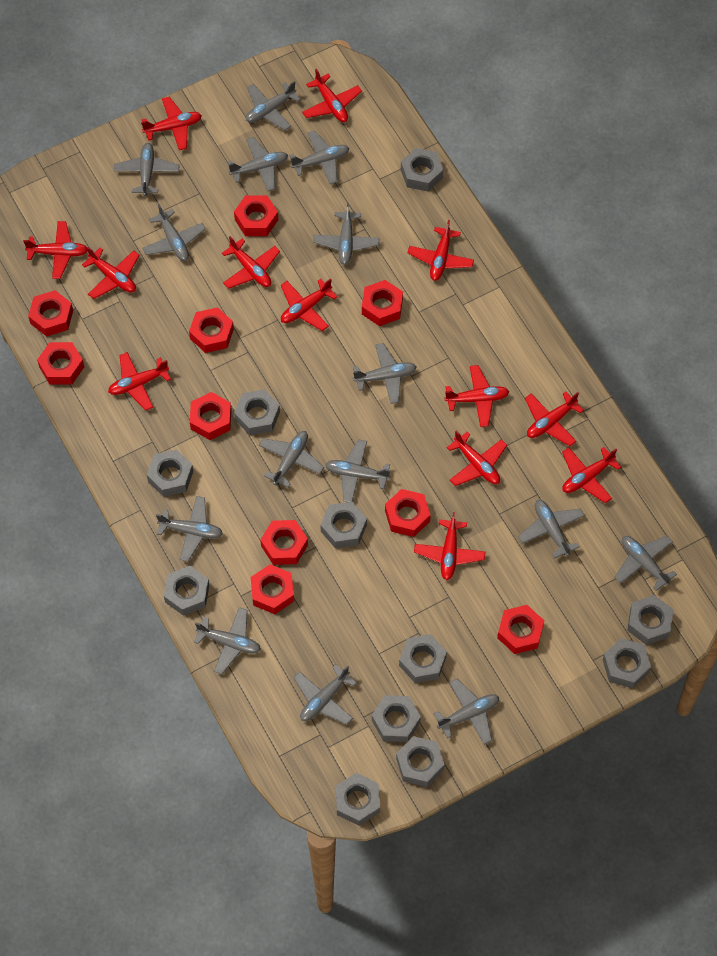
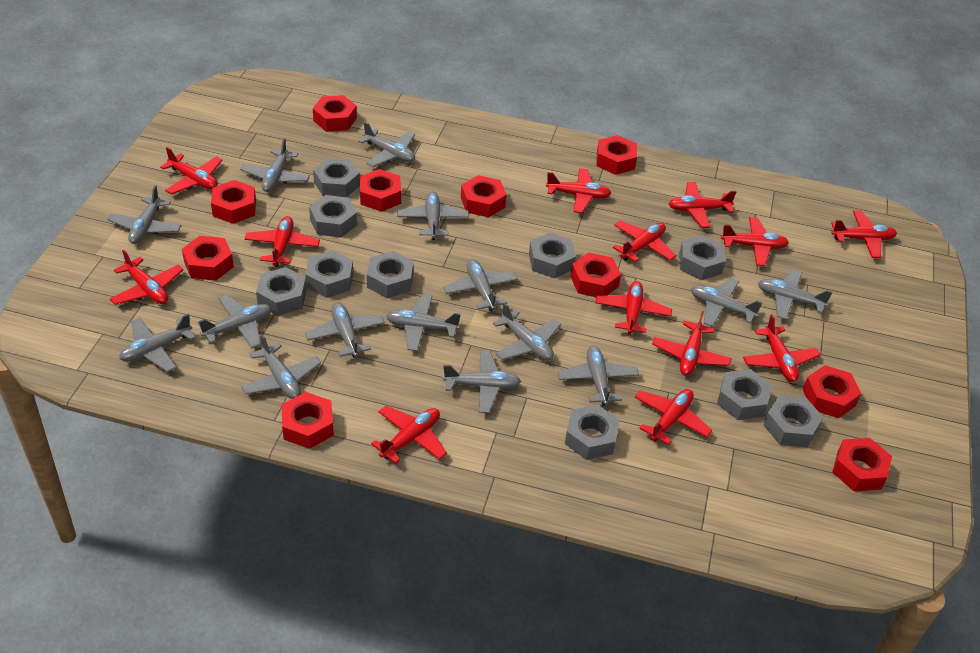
grey nut: [147,449,193,497] [164,566,209,616] [234,389,280,435] [320,502,367,548] [336,773,380,826] [372,695,421,742] [396,736,445,787] [399,634,447,683] [401,148,443,191] [603,638,651,689] [627,595,674,645] = 11 -> [256,267,307,316] [305,250,353,298] [309,195,357,238] [313,158,360,197] [367,251,414,298] [529,232,576,278] [565,405,620,460] [679,235,725,280] [717,369,772,420] [764,395,823,447] = 10

